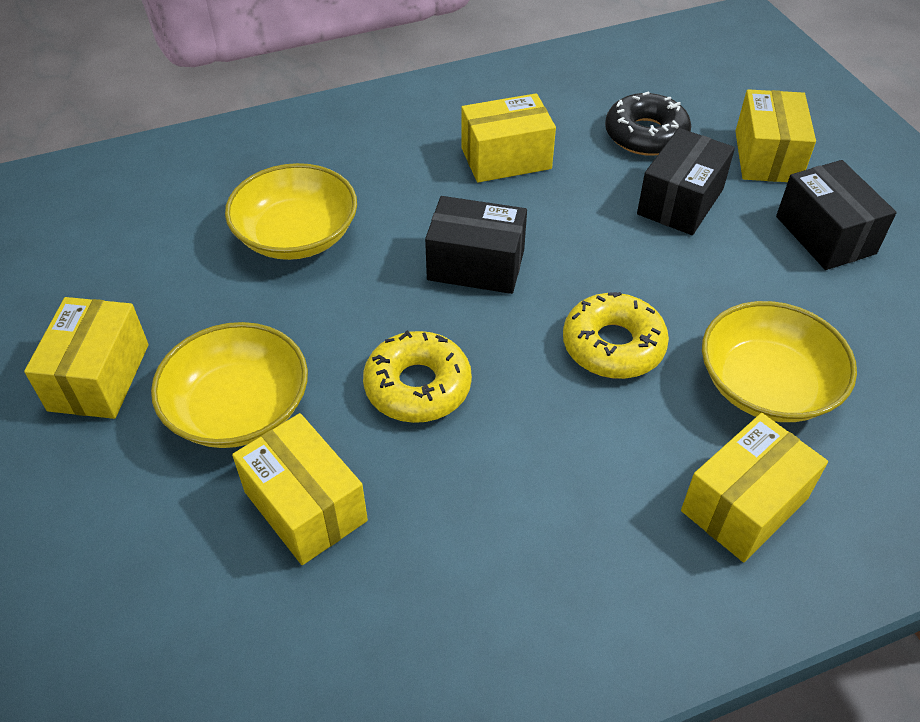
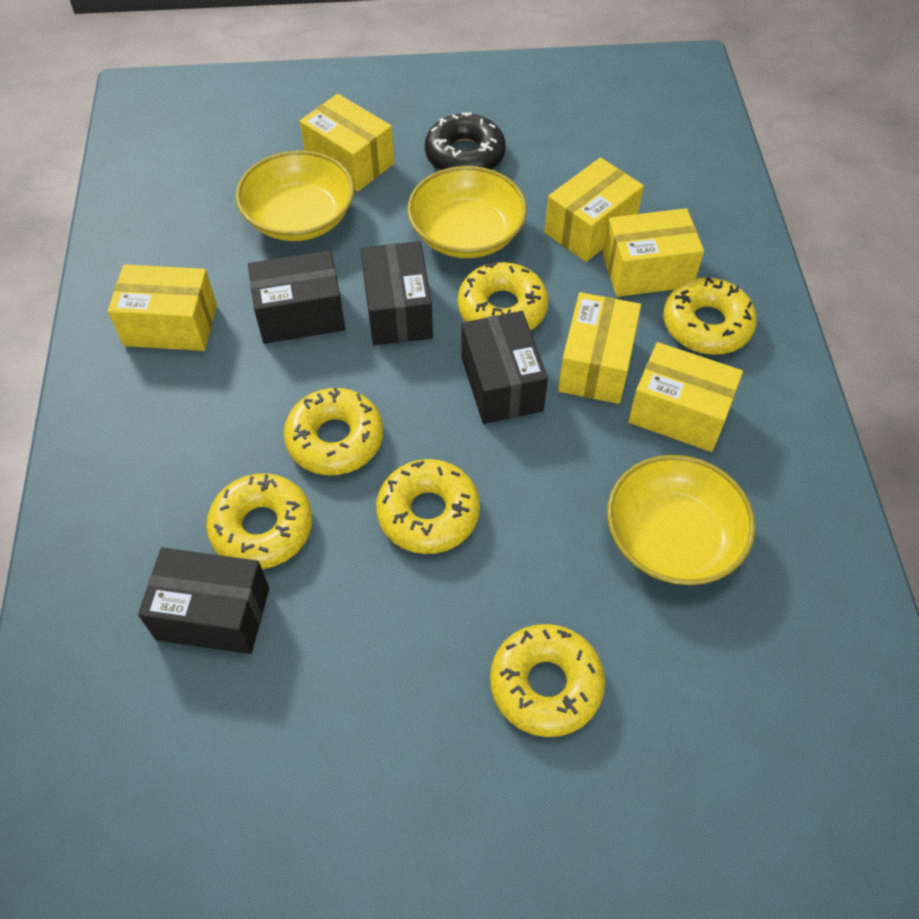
black box: [425,196,527,294] [637,128,735,235] [776,160,897,270] = 3 -> [138,548,269,654] [248,250,345,344] [361,241,433,345] [461,311,548,424] = 4
yellow box: [24,297,149,419] [232,413,368,565] [461,93,556,182] [681,413,828,562] [735,89,816,182] = 5 -> [108,264,217,351] [300,94,394,192] [545,157,644,262] [558,292,641,404] [603,208,704,297] [628,342,743,452] = 6
yellow donut: [363,330,472,423] [563,292,669,379] = 2 -> [206,473,312,569] [284,388,383,475] [376,459,480,554] [458,262,548,331] [490,624,605,737] [663,277,757,355] = 6

